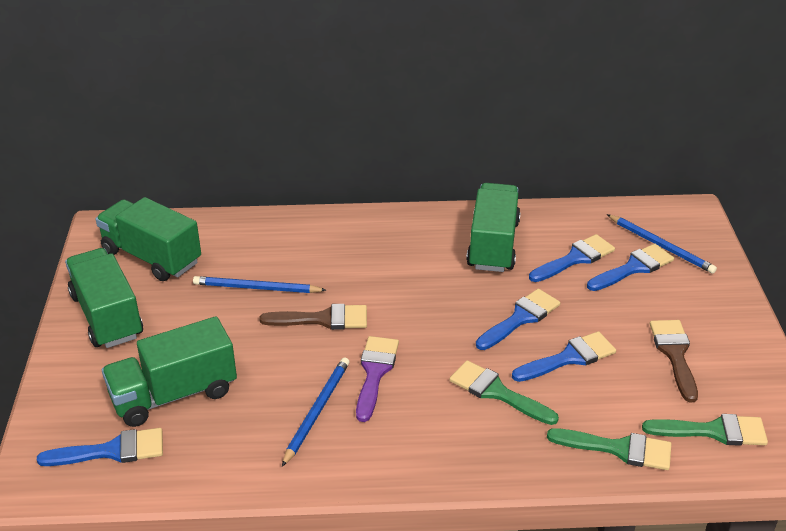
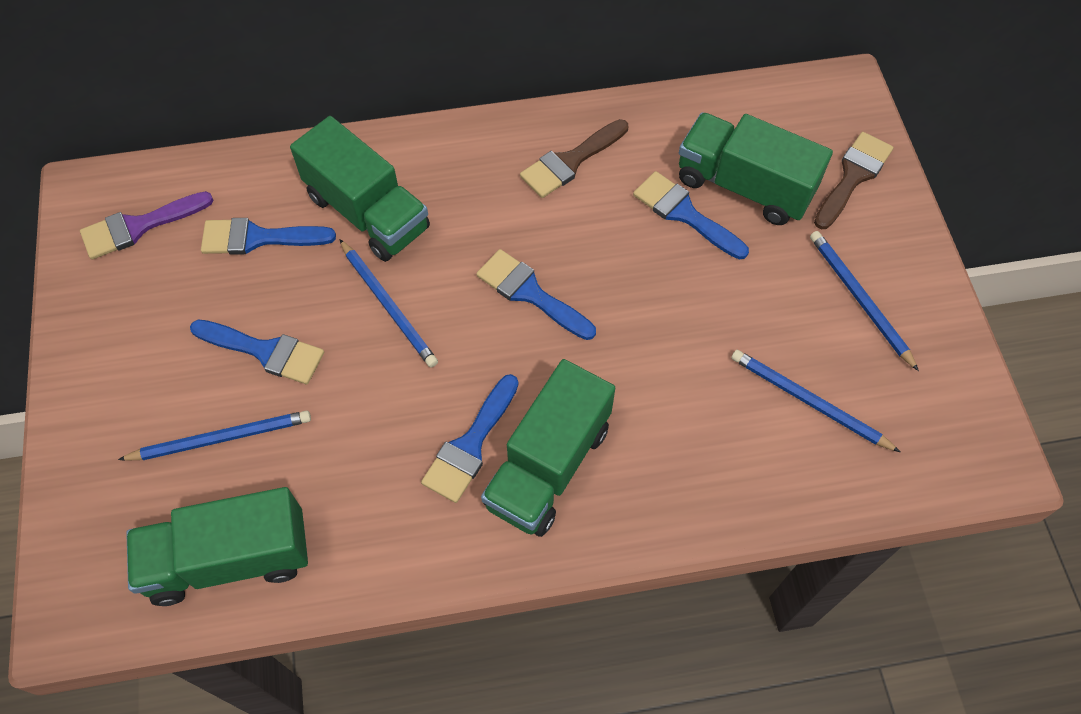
blue pencil: [193,276,326,293] [282,357,350,467] [607,214,717,274] = 3 -> [118,410,311,461] [339,239,438,368] [731,350,900,452] [810,231,919,371] = 4
green brush: [449,360,559,425] [547,428,671,470] [642,414,768,446] = 3 -> none = 0

